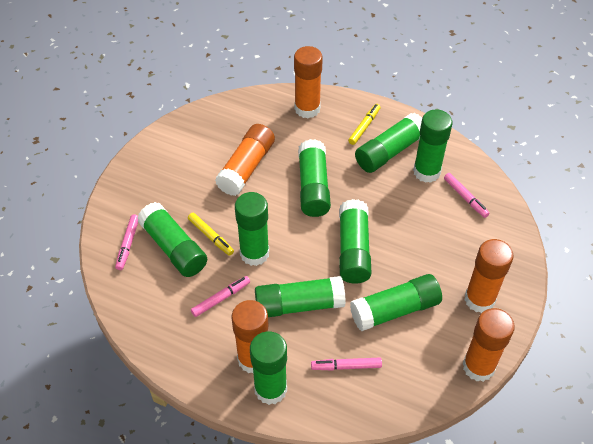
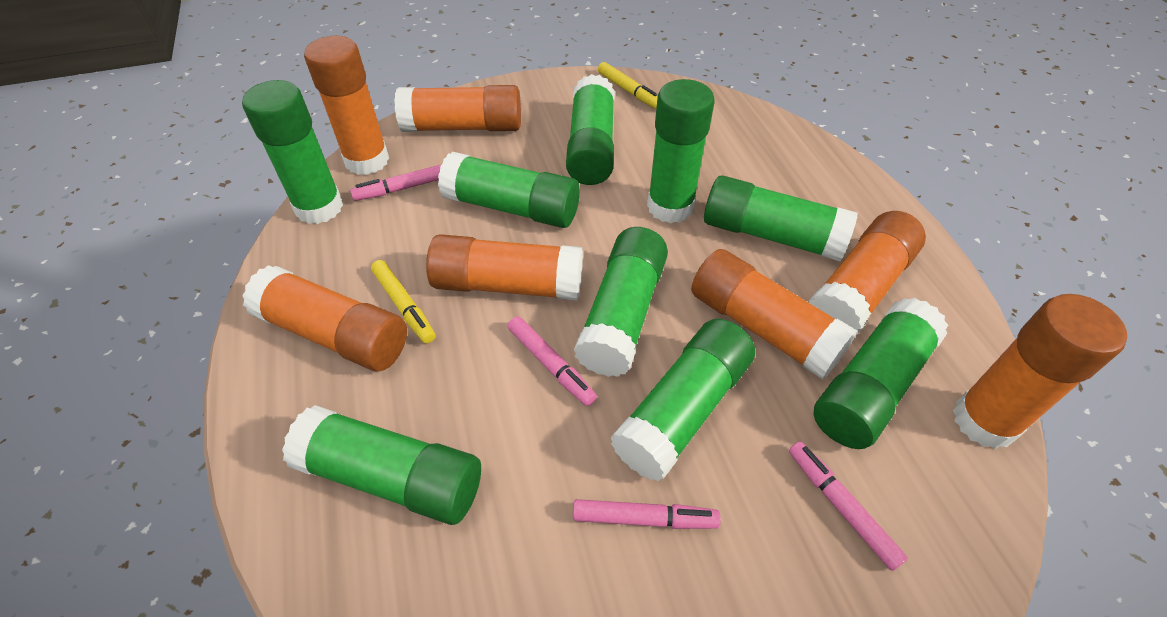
orange glue stick: [215,124,275,196] [231,300,268,373] [294,46,323,118] [462,308,515,382] [464,239,514,313] = 5 -> [242,265,407,371] [304,36,389,175] [394,85,521,132] [426,234,583,300] [691,249,857,379] [809,211,926,334] [953,294,1127,449] = 7

